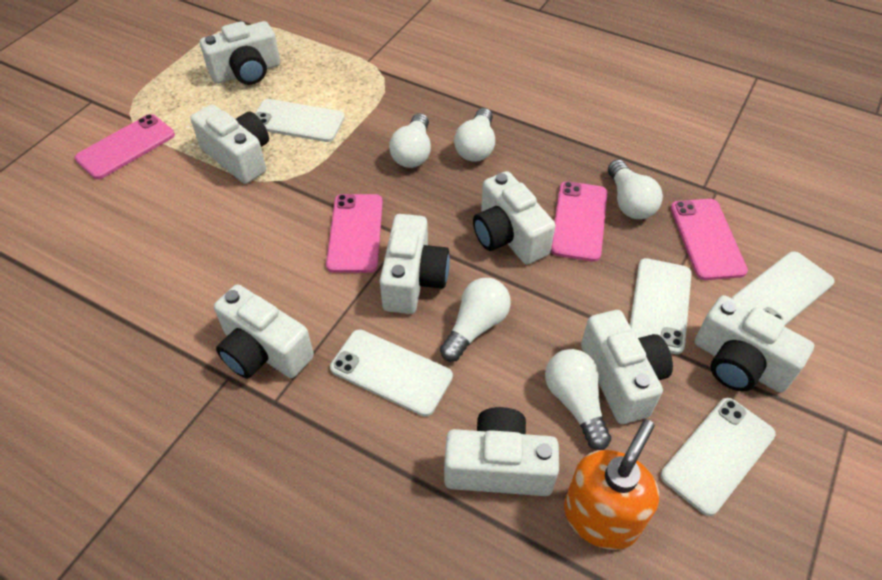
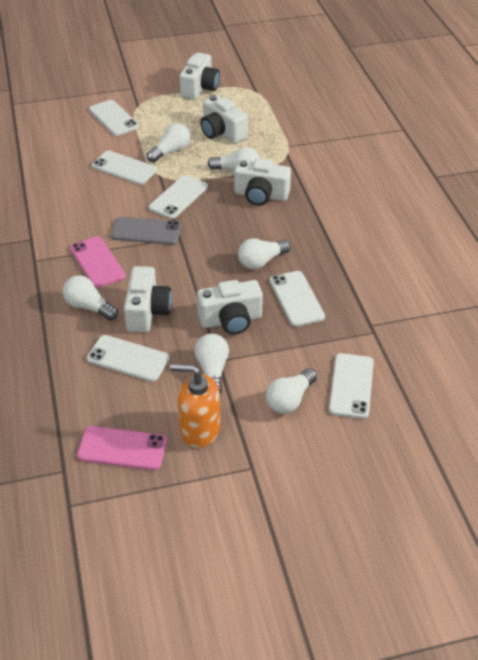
grey phone: none = 0 -> [111,217,182,245] = 1
pink phone: [75,114,175,179] [326,194,383,273] [551,181,608,262] [671,199,748,280] = 4 -> [70,236,126,288] [77,426,167,470] = 2
white camera: [190,104,269,184] [200,21,280,85] [214,284,314,379] [380,214,450,314] [444,407,559,496] [473,171,555,264] [581,310,673,424] [695,295,814,393] = 8 -> [124,266,172,333] [179,52,220,100] [197,280,263,335] [200,95,248,144] [234,158,291,206] = 5
white light bulb: [389,113,431,168] [440,278,511,362] [454,108,495,162] [545,349,611,450] [608,160,663,219] = 5 -> [63,275,118,321] [147,123,190,163] [195,333,229,394] [208,147,260,171] [238,238,291,270] [266,368,317,414] = 6
white phone: [255,99,345,142] [330,329,453,417] [630,258,692,354] [661,398,776,516] [732,251,835,325] = 5 -> [87,335,170,382] [89,100,139,136] [92,151,157,185] [149,175,208,219] [270,271,325,327] [329,353,374,419] = 6

